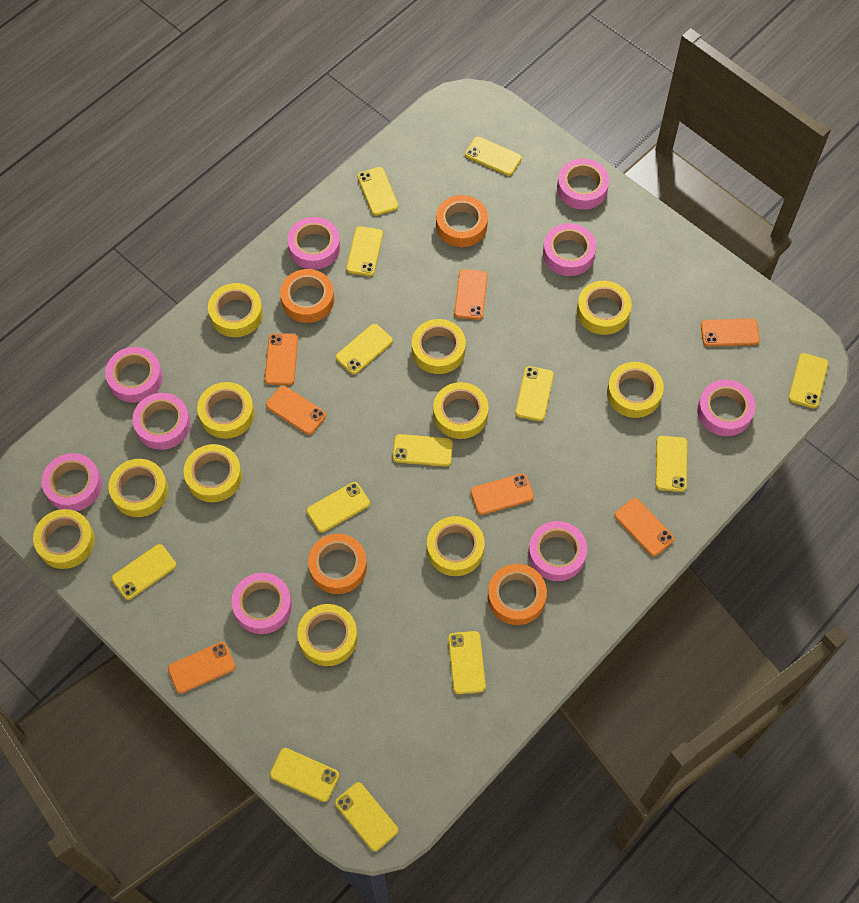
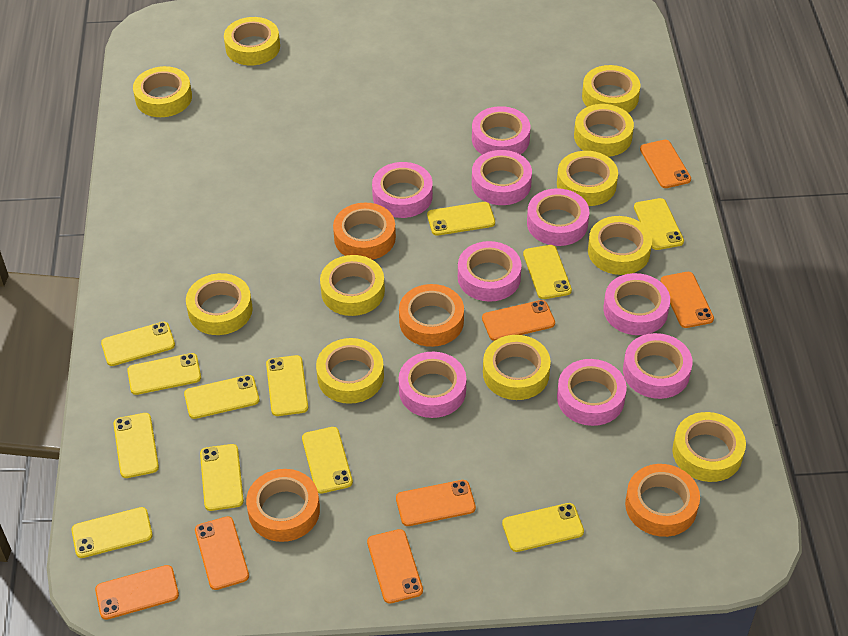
yellow phone: [111,544,176,600] [270,748,339,802] [306,482,370,533] [335,782,398,851] [336,324,393,375] [346,226,383,276] [357,167,398,216] [393,434,453,467] [448,631,486,694] [465,137,522,176] [515,366,554,421] [656,436,687,492] [789,353,828,408] = 13 -> [72,507,153,558] [101,322,175,366] [113,413,159,478] [127,353,201,395] [184,375,259,419] [200,444,244,511] [266,355,308,416] [302,427,353,494] [427,202,495,236] [502,503,584,552] [523,245,572,299] [634,198,684,250] = 12

